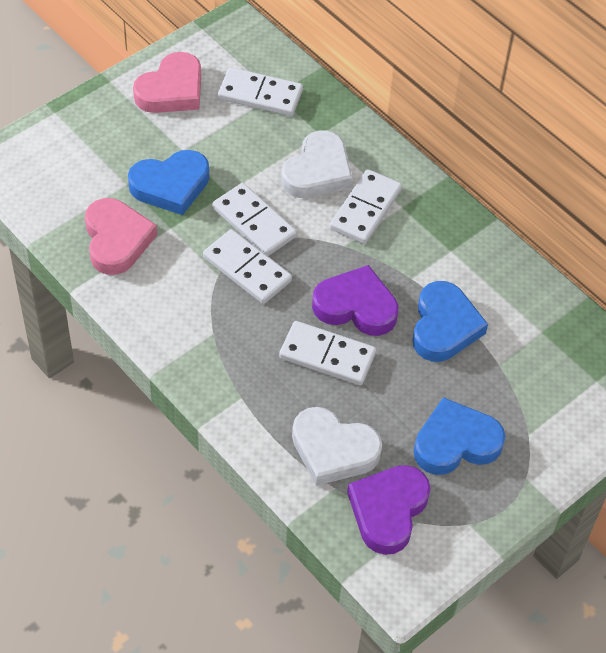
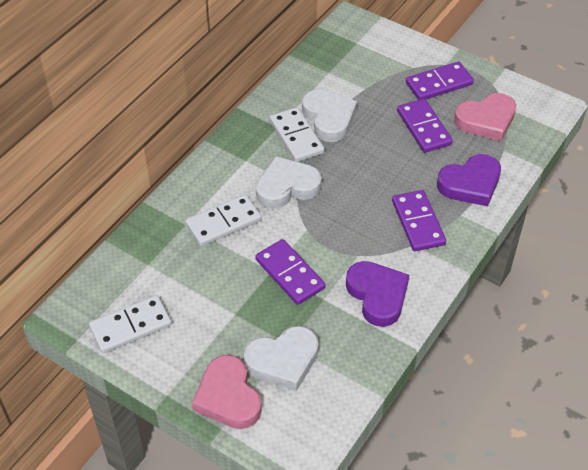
blue heart: [128,150,209,215] [412,281,488,362] [414,397,505,475] = 3 -> none = 0
purple domino: none = 0 -> [255,239,326,305] [392,190,446,251] [397,99,453,153] [406,61,474,100] = 4
white domino: [203,229,292,304] [213,183,297,256] [218,67,303,116] [279,321,376,385] [330,169,402,244] = 5 -> [89,295,172,353] [186,194,262,246] [270,107,325,162] = 3
white heart: [281,131,353,198] [292,407,382,486] = 2 -> [244,326,319,391] [256,156,322,209] [302,90,357,142] = 3

